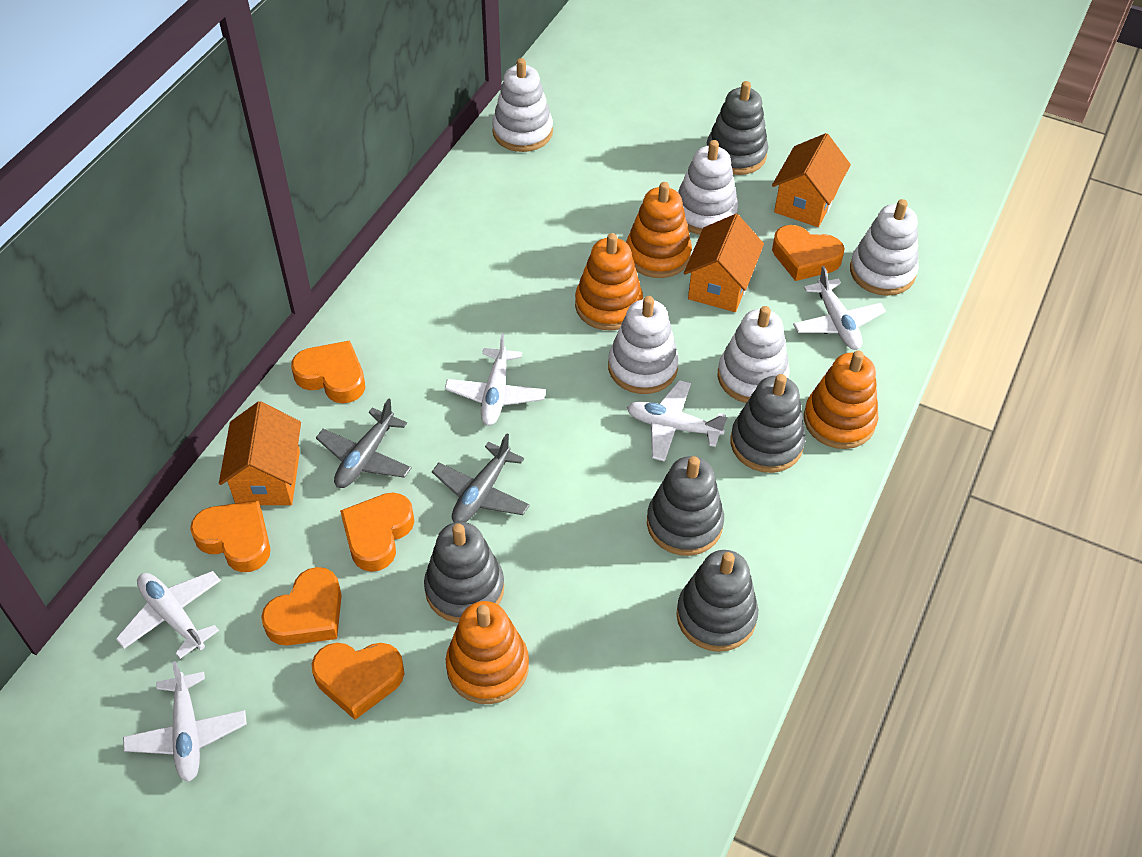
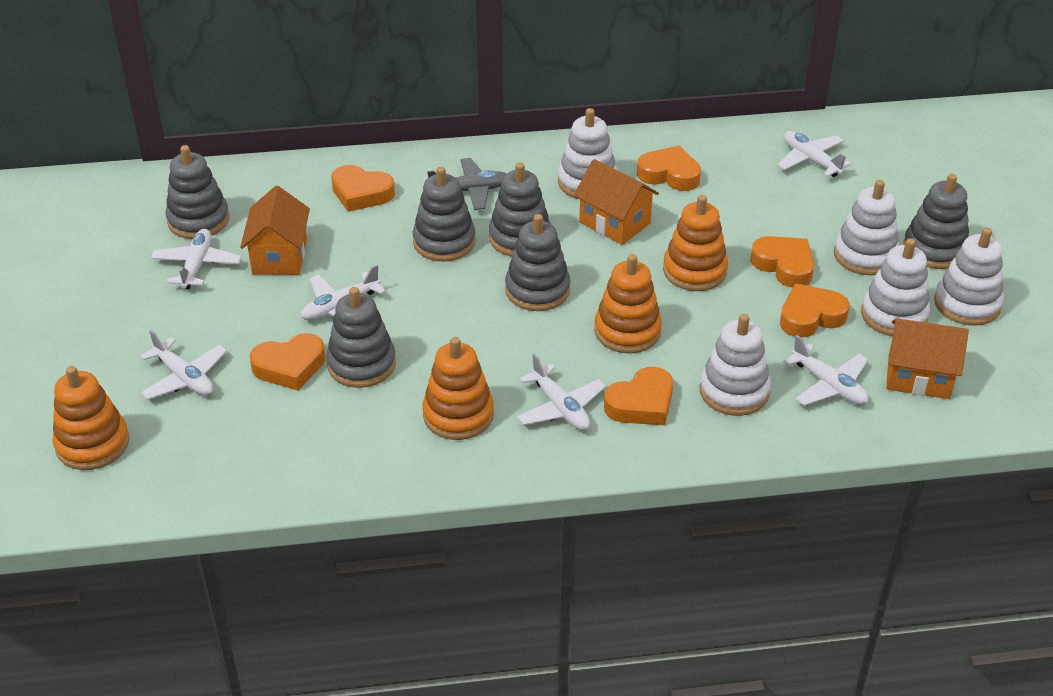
grey plane: [316,398,412,488] [432,433,530,523] = 2 -> [427,158,507,210] = 1
grey stacking toy: [424,522,504,623] [647,456,724,556] [676,550,758,652] [707,81,768,175] [731,374,806,473] = 5 -> [165,145,229,239] [326,287,396,388] [413,166,476,262] [489,163,551,257] [505,214,570,311] [903,174,969,269] = 6
white plane: [116,571,221,659] [123,661,247,782] [445,334,546,425] [627,380,727,462] [793,266,886,350] = 5 -> [140,330,227,400] [151,229,242,289] [301,265,386,320] [517,353,606,430] [777,131,852,177] [783,335,868,406] = 6

